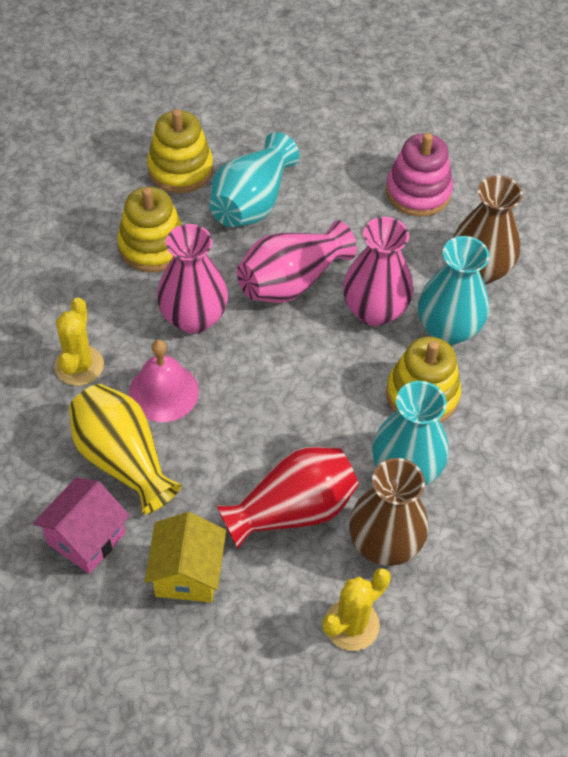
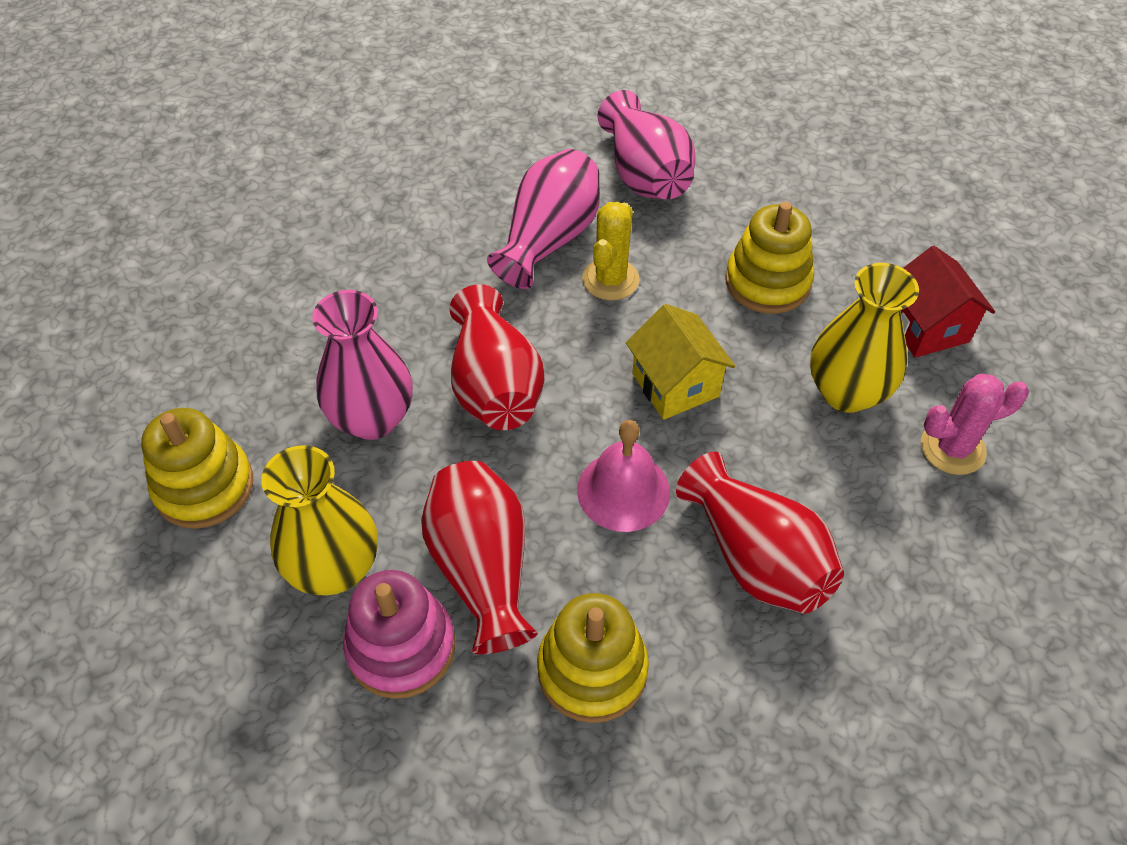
brown vase: [349,458,429,566] [453,175,523,284] = 2 -> none = 0
pink cactus: none = 0 -> [921,374,1029,475] = 1
pink house: [33,478,130,574] = 1 -> none = 0
red house: none = 0 -> [901,246,995,358] = 1
red vase: [216,447,359,549] = 1 -> [421,461,538,654] [449,284,545,430] [676,452,844,614] = 3
turquoise vase: [210,132,300,227] [372,381,449,485] [418,236,489,345] = 3 -> none = 0
yellow cactus: [55,297,104,386] [322,568,391,651] = 2 -> [582,202,640,300] = 1
yellow vase: [69,384,182,515] = 1 -> [261,445,378,596] [810,263,919,413] = 2

